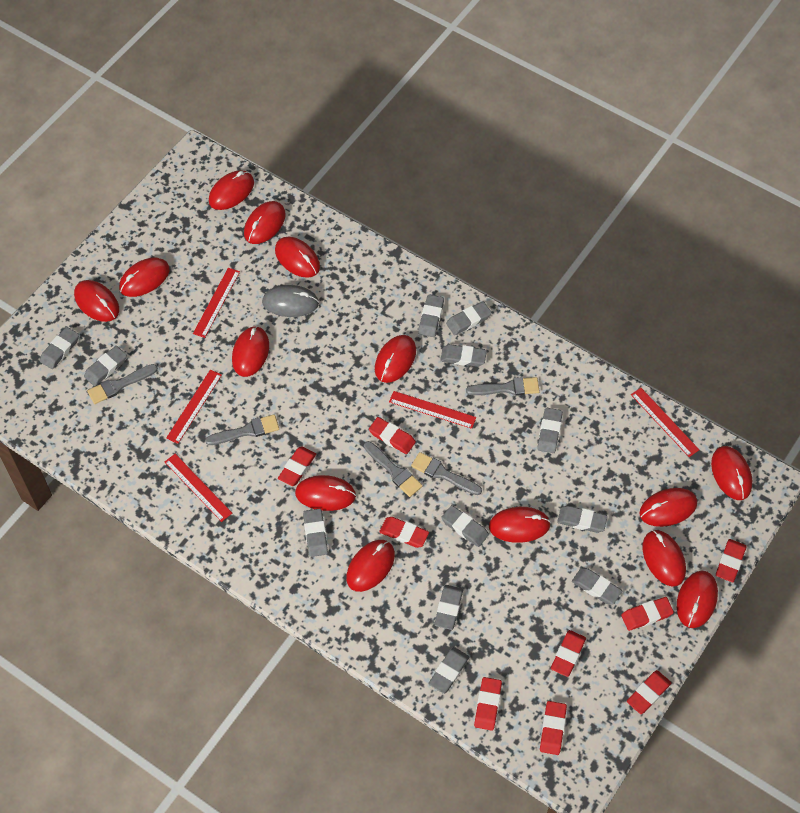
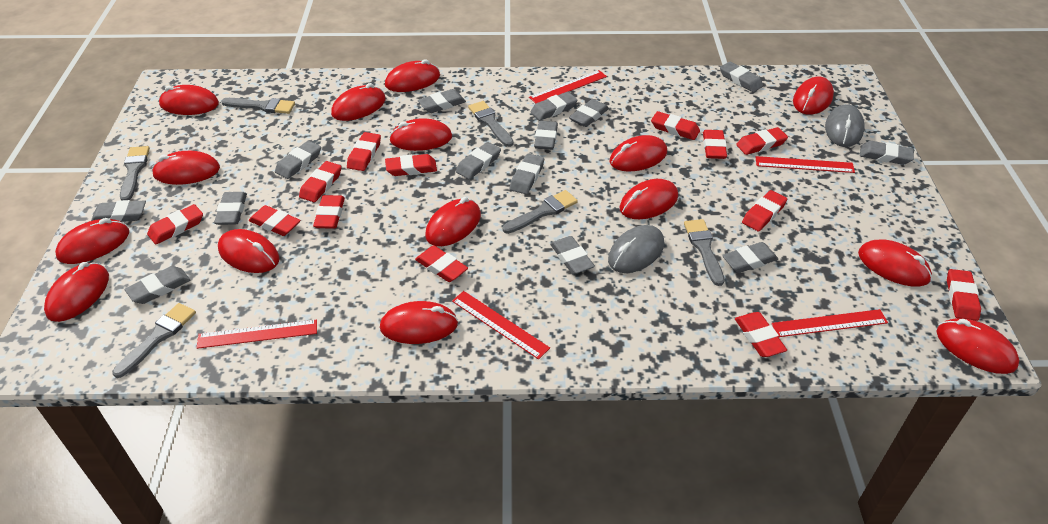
grey brush: [87,364,158,404] [205,414,279,445] [364,441,423,497] [411,452,482,495] [466,377,540,396] = 5 -> [112,303,196,378] [120,146,150,200] [221,98,295,114] [468,101,514,147] [503,190,578,234] [684,219,724,286] = 6
grey eraser: [40,327,79,369] [84,346,127,386] [303,509,328,557] [418,294,444,337] [428,647,469,694] [434,585,463,630] [440,344,487,367] [441,505,489,547] [446,301,492,335] [537,408,563,453] [557,506,608,533] [572,568,622,605] = 12 -> [91,200,146,222] [125,266,190,304] [214,192,247,225] [275,141,321,179] [418,89,466,113] [456,142,501,179] [509,153,544,194] [530,92,577,121] [534,121,558,150] [550,236,595,275] [569,99,609,127] [720,62,763,92] [722,242,778,273] [860,141,914,165] = 14
grey mouse: [262,285,319,317] = 1 -> [608,225,664,273] [825,104,865,147] = 2
red eraser: [278,446,316,486] [369,417,416,454] [379,517,429,548] [474,677,502,731] [540,701,567,755] [551,630,586,677] [621,597,674,631] [627,670,671,714] [716,539,746,582] = 9 -> [147,204,203,244] [249,205,301,236] [299,161,341,202] [313,195,345,229] [347,132,381,171] [385,154,437,176] [415,246,468,282] [651,111,700,140] [703,130,727,159] [735,312,787,357] [736,127,788,155] [742,190,787,232] [947,269,981,321] = 13
red mouse: [74,280,119,322] [119,258,170,297] [209,170,254,210] [232,326,269,377] [244,201,286,244] [275,237,320,278] [295,475,356,511] [346,540,395,592] [375,335,416,383] [489,507,551,543] [639,488,697,527] [643,530,686,587] [677,571,718,628] [711,446,752,500] = 14 -> [44,262,109,322] [55,218,129,264] [152,151,220,185] [159,85,219,115] [218,229,280,273] [331,83,386,121] [380,301,458,344] [385,59,440,92] [389,118,452,151] [425,197,481,246] [610,135,667,171] [619,179,678,219] [793,77,834,115] [858,240,932,287] [937,318,1019,374] = 15

